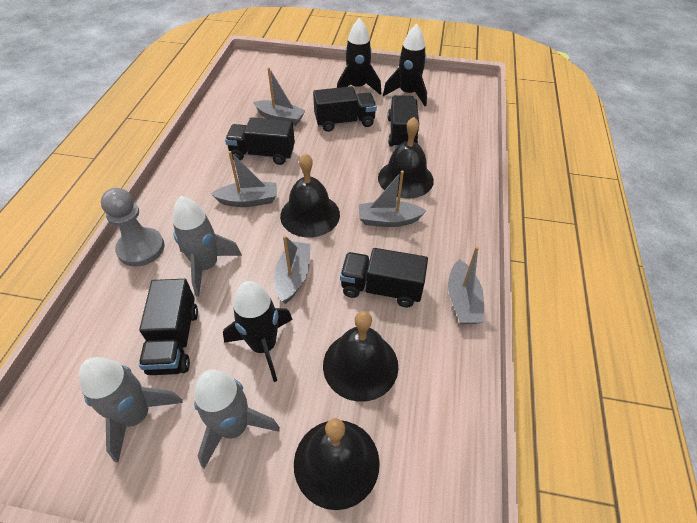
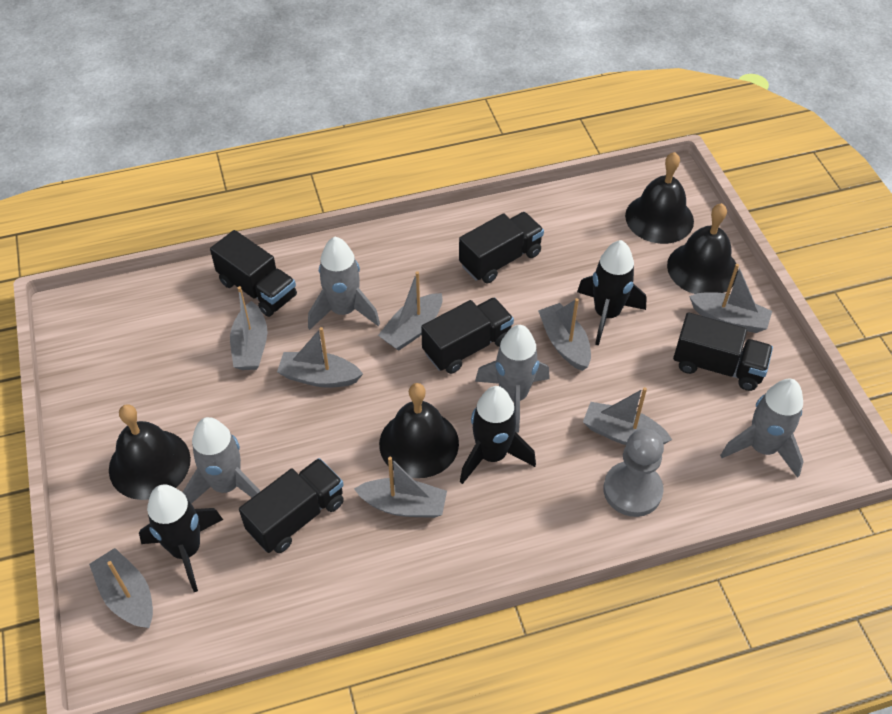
grey boat: [211,151,277,207] [253,67,306,126] [274,235,310,304] [359,170,426,227] [448,246,484,324] = 5 -> [89,548,153,628] [230,286,268,370] [277,327,363,388] [354,457,447,518] [378,271,442,351] [538,298,591,371] [583,387,672,445] [689,264,772,333] = 8
grey rocket: [79,357,183,463] [173,196,242,297] [194,370,280,469] = 3 -> [183,417,260,504] [308,237,380,330] [475,325,550,432] [720,378,804,478] = 4

